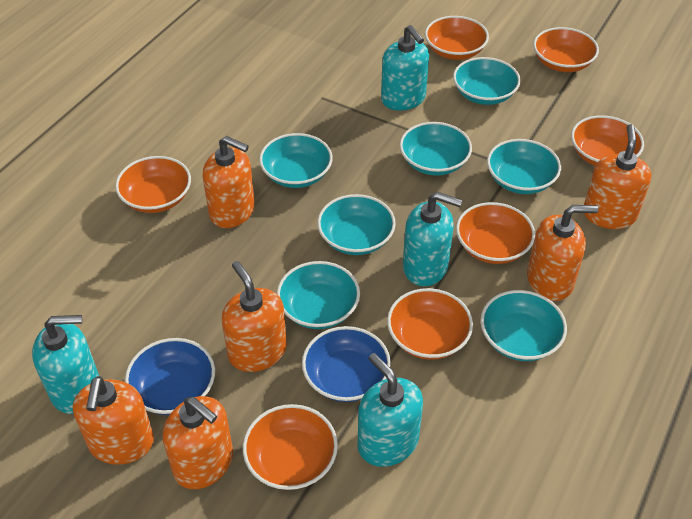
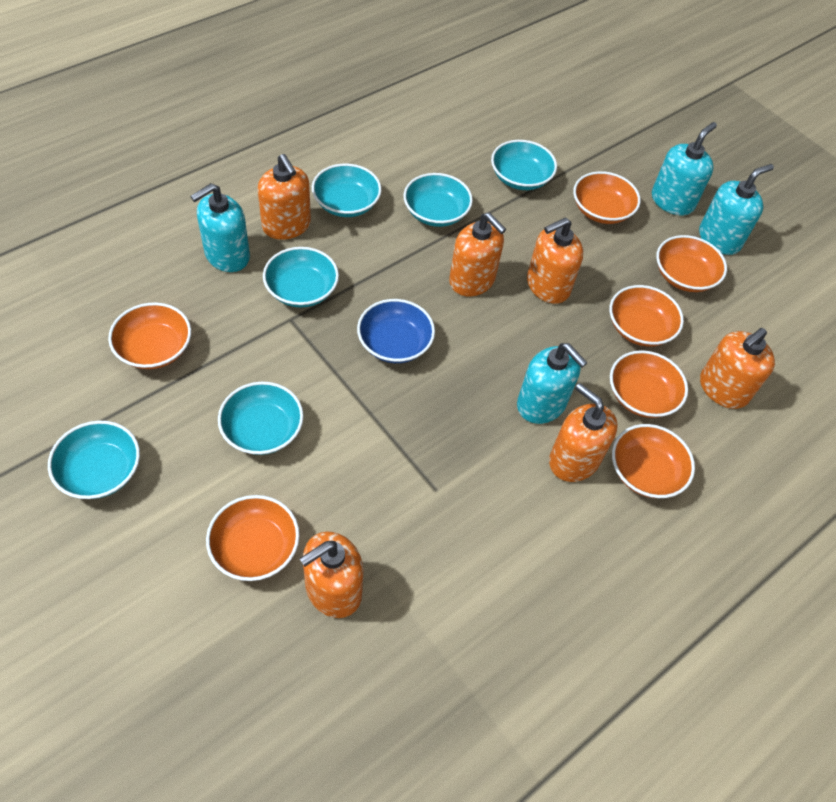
blue bowl: [125,338,215,415] [302,326,391,402] = 2 -> [357,299,435,363] = 1
turquoise bowl: [259,133,333,188] [277,261,360,329] [317,194,396,255] [400,122,472,176] [453,57,521,105] [480,290,567,361] [487,139,561,194] = 7 -> [48,421,140,499] [218,382,304,455] [263,247,339,307] [312,164,382,217] [404,173,473,227] [491,140,557,190] = 6

